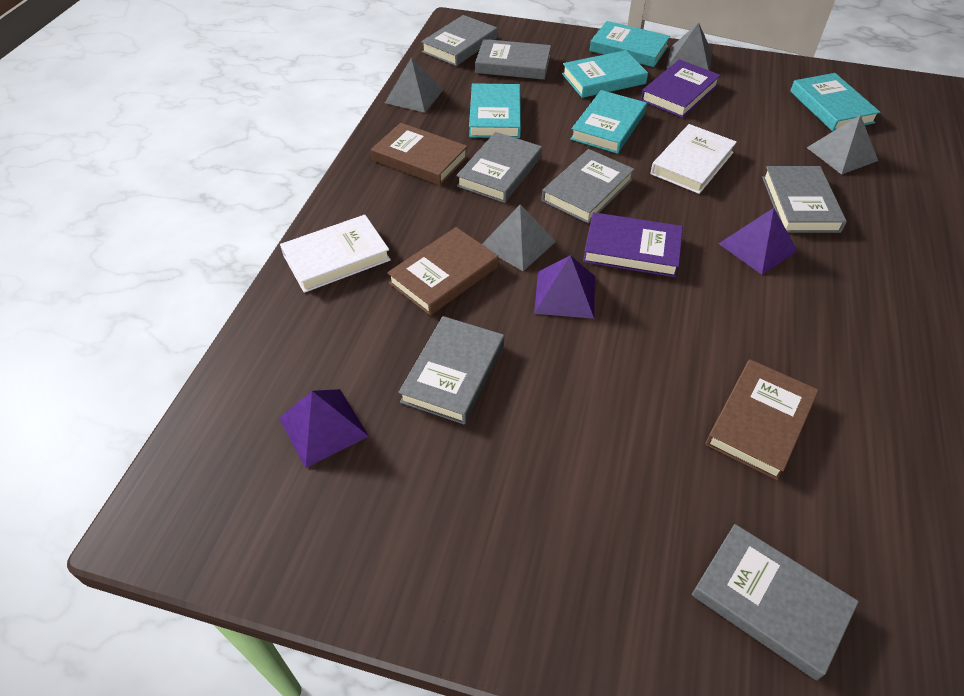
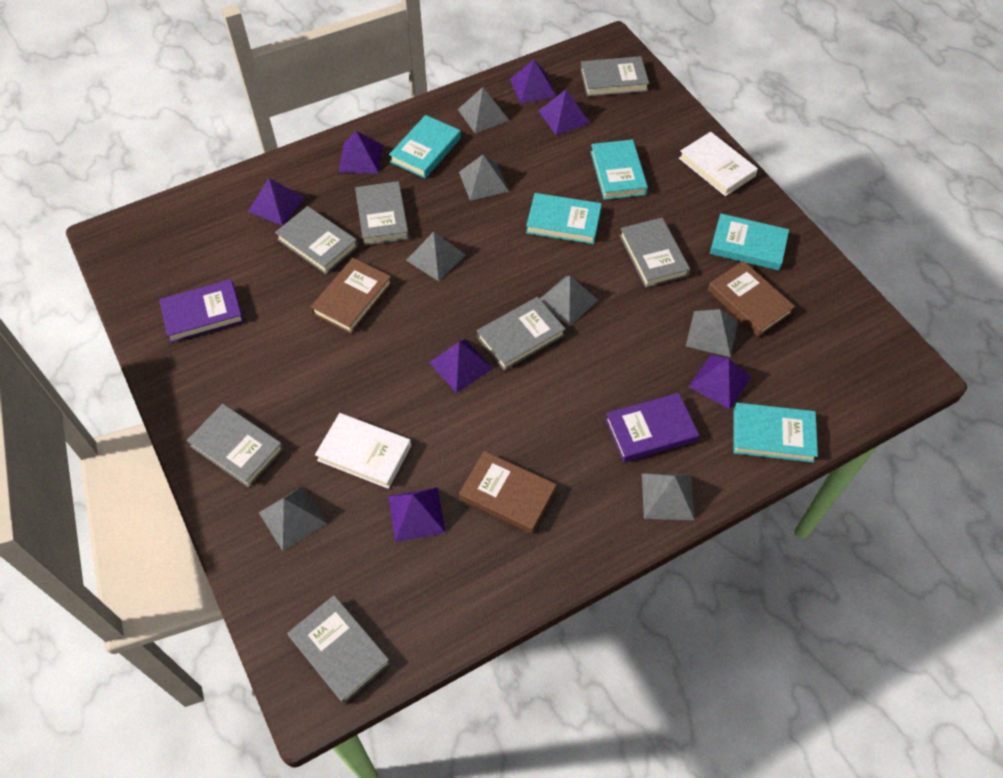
grey pyramid: [385,58,444,113] [482,205,556,271] [666,23,712,71] [807,115,878,175] = 4 -> [259,486,328,551] [406,232,466,281] [458,87,509,133] [459,155,509,201] [540,276,598,326] [642,473,695,520] [686,309,738,357] = 7
purple pyramid: [279,389,369,468] [534,255,595,319] [718,208,798,275] = 3 -> [248,178,305,226] [339,131,383,174] [388,487,446,542] [429,339,493,393] [510,60,557,104] [539,89,590,135] [688,355,751,410] = 7

